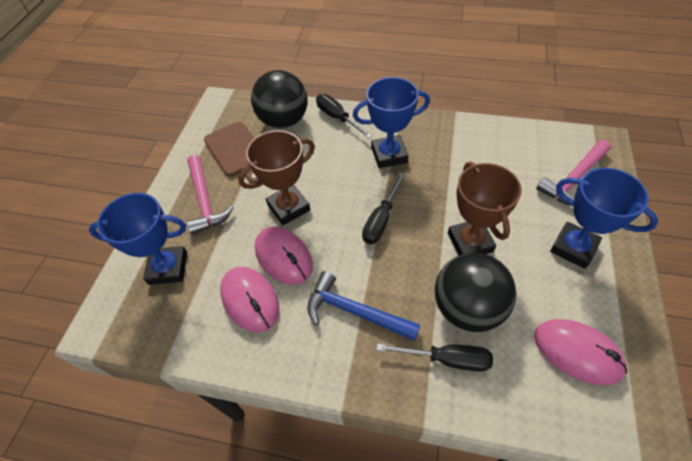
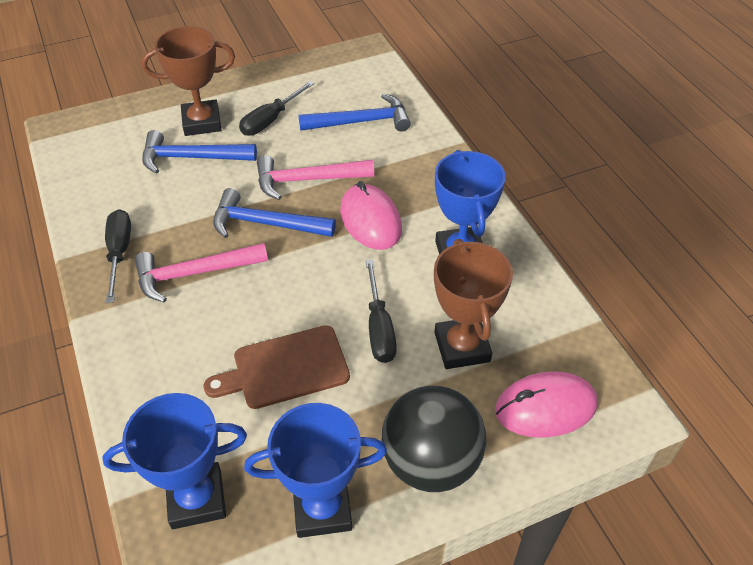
black ball: [251,70,308,129] [435,253,517,332] = 2 -> [382,386,486,492] = 1
blue hammer: [307,271,420,341] = 1 -> [142,130,257,174] [213,188,336,238] [299,94,411,132] = 3
pink mouse: [220,267,279,333] [255,227,313,285] [534,319,627,386] = 3 -> [340,181,402,250] [495,371,598,438] = 2

